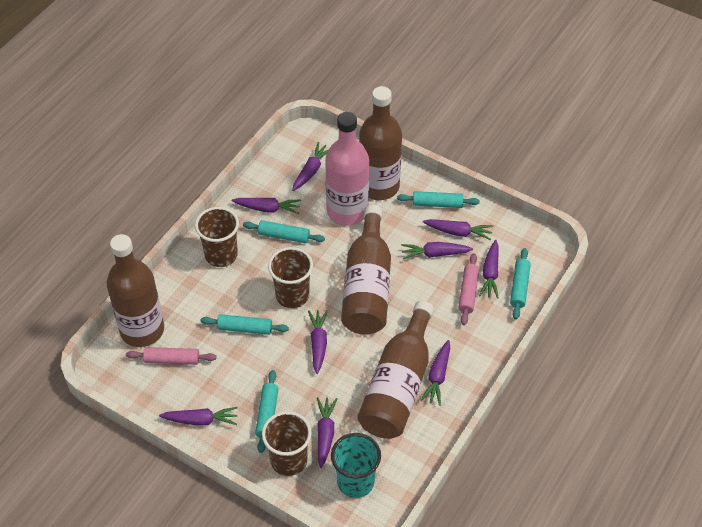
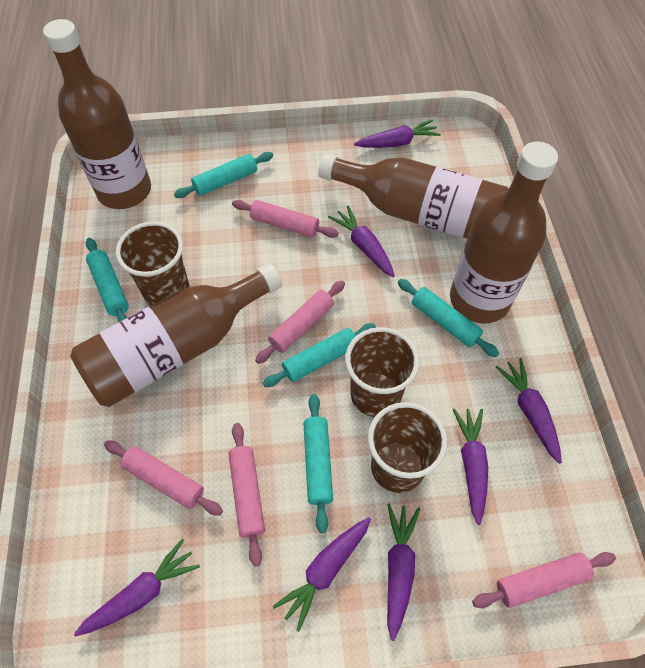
pink bottle: [325,112,369,226] = 1 -> none = 0
pink rolling pin: [126,347,217,365] [458,253,479,325] = 2 -> [104,440,223,516] [228,423,265,567] [232,200,339,238] [255,281,345,364] [472,552,616,608] = 5
purple carrot: [159,407,238,426] [232,198,301,214] [292,142,329,191] [308,310,328,374] [317,397,337,468] [401,242,473,259] [420,340,450,406] [423,219,493,240] [479,240,499,299] = 9 -> [74,539,200,637] [273,517,371,632] [328,206,395,277] [354,119,441,148] [387,504,420,641] [453,408,488,525] [496,358,562,464] = 7
turquoise cup: [331,433,381,498] = 1 -> none = 0

